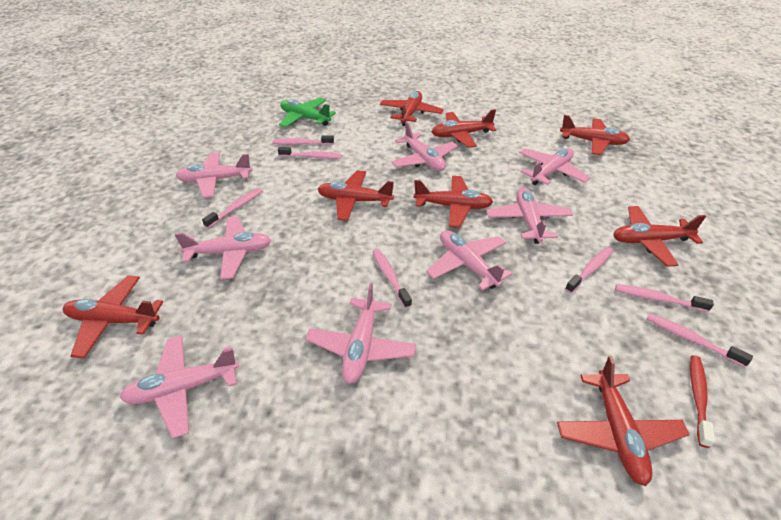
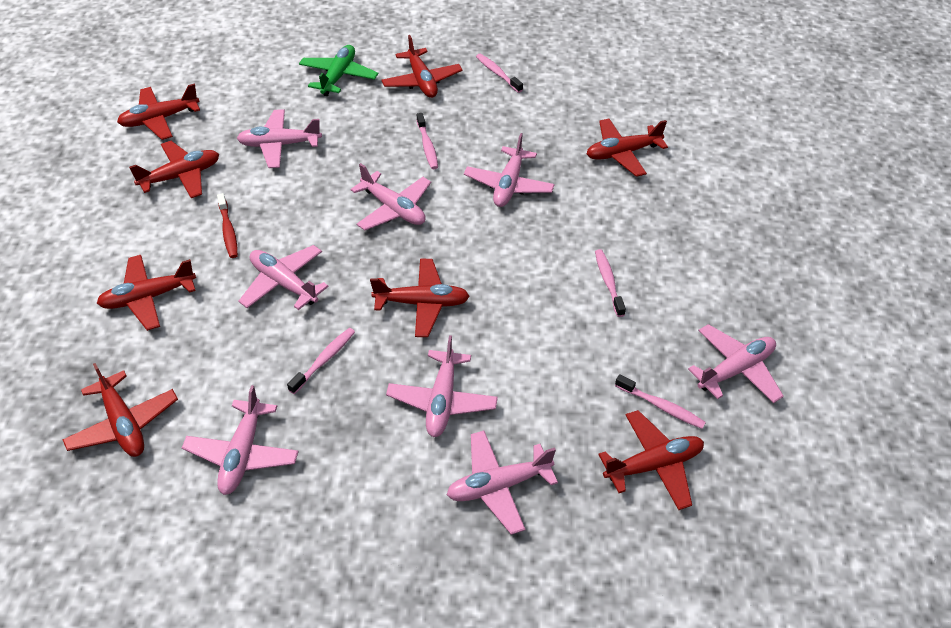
pink toothbrush: [202,188,262,228] [273,135,334,145] [278,147,342,159] [372,249,412,308] [565,247,613,293] [615,284,714,312] [646,313,753,367] = 7 -> [287,328,355,394] [417,113,438,169] [476,54,523,93] [595,249,626,317] [615,374,706,429] = 5

